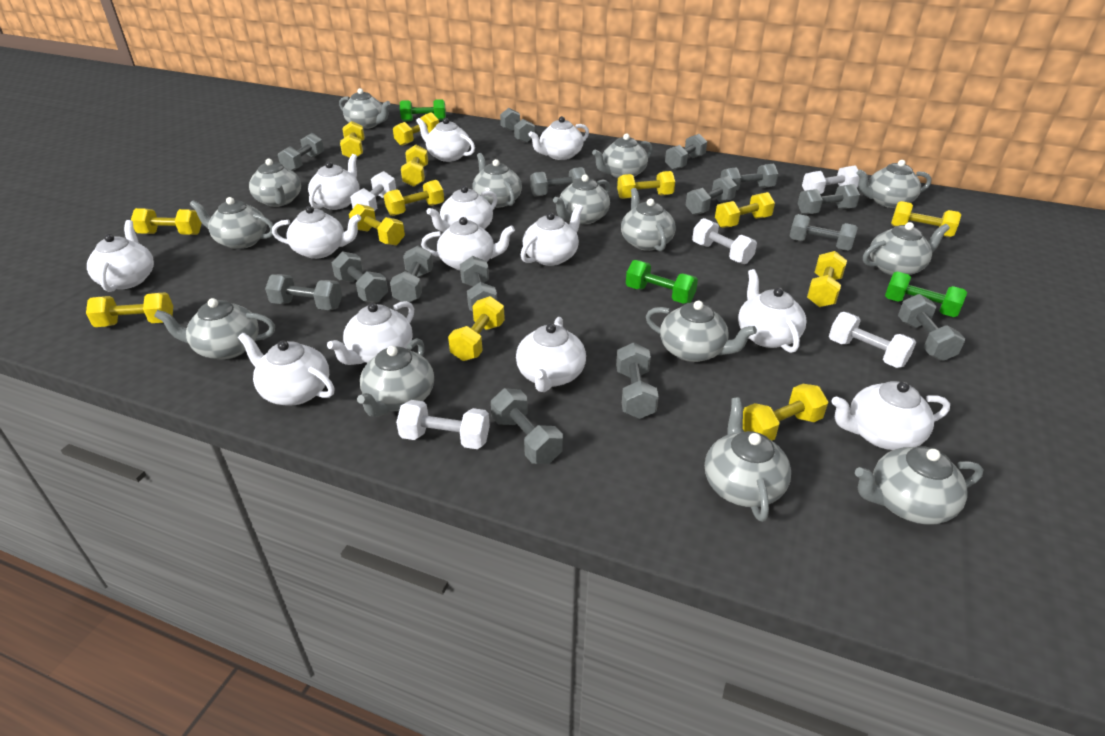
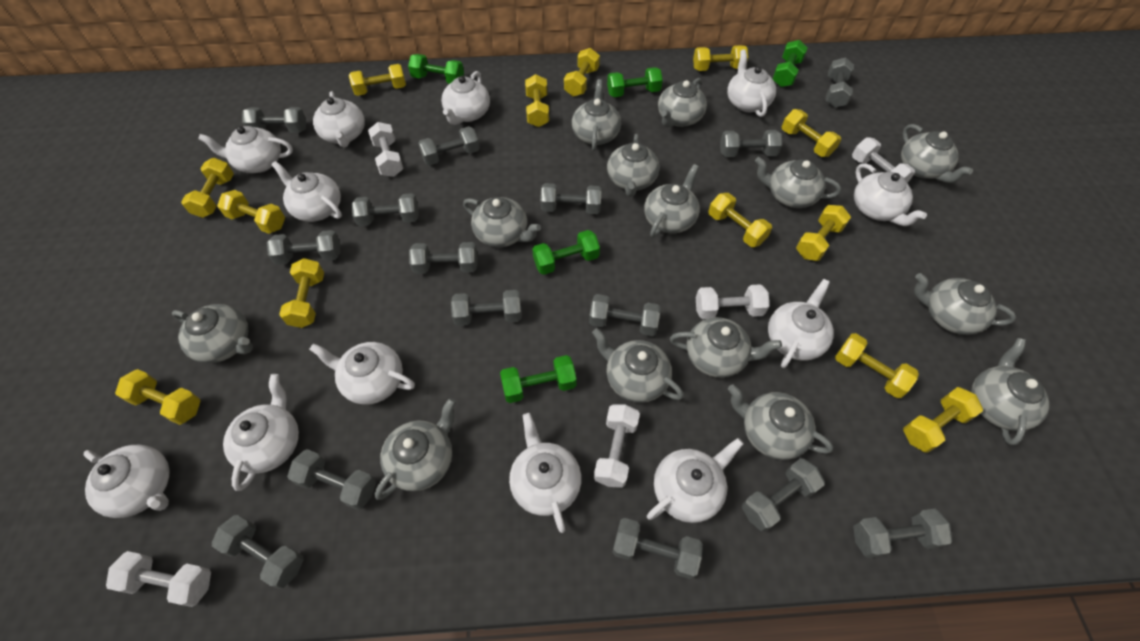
green dumbbell: [400,99,446,122] [626,260,698,304] [885,271,967,317] = 3 -> [408,54,464,84] [500,355,577,403] [532,230,600,275] [607,67,663,97] [773,40,807,87] = 5
white teapot: [87,220,154,292] [238,333,334,405] [272,206,361,259] [308,154,360,210] [327,301,414,365] [416,118,475,162] [421,217,515,270] [426,186,498,232] [516,317,586,392] [521,205,583,266] [528,116,589,160] [738,269,807,353] [831,381,950,450] = 13 -> [84,445,170,518] [198,126,293,173] [223,374,299,491] [271,161,342,222] [309,342,415,405] [313,91,365,147] [441,71,490,125] [509,413,581,533] [647,438,744,523] [727,49,776,117] [768,279,834,368] [854,163,927,226] = 12

